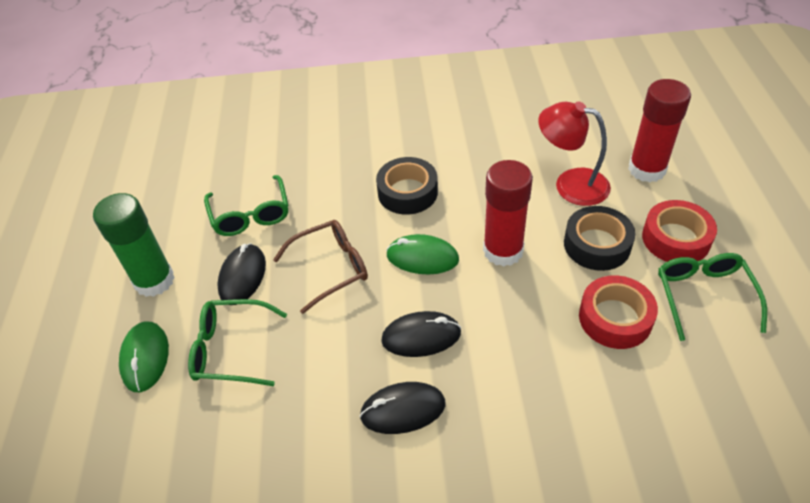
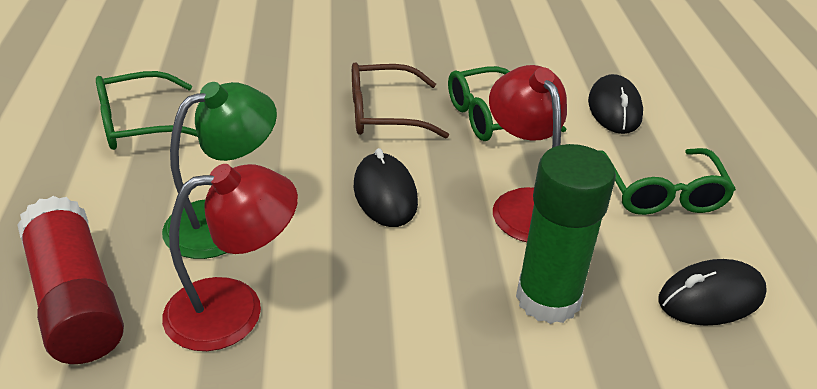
black tape: [376,157,438,215] [564,206,635,271] = 2 -> none = 0
green lamp: none = 0 -> [162,82,277,259] = 1
green mouse: [119,322,169,392] [386,234,459,274] = 2 -> none = 0
red glue stick: [483,160,533,267] [628,79,691,183] = 2 -> [17,196,124,364] = 1
red lamp: [538,101,611,206] = 1 -> [162,164,298,351] [489,65,567,242] = 2
red tape: [579,275,658,349] [642,200,717,262] = 2 -> none = 0

